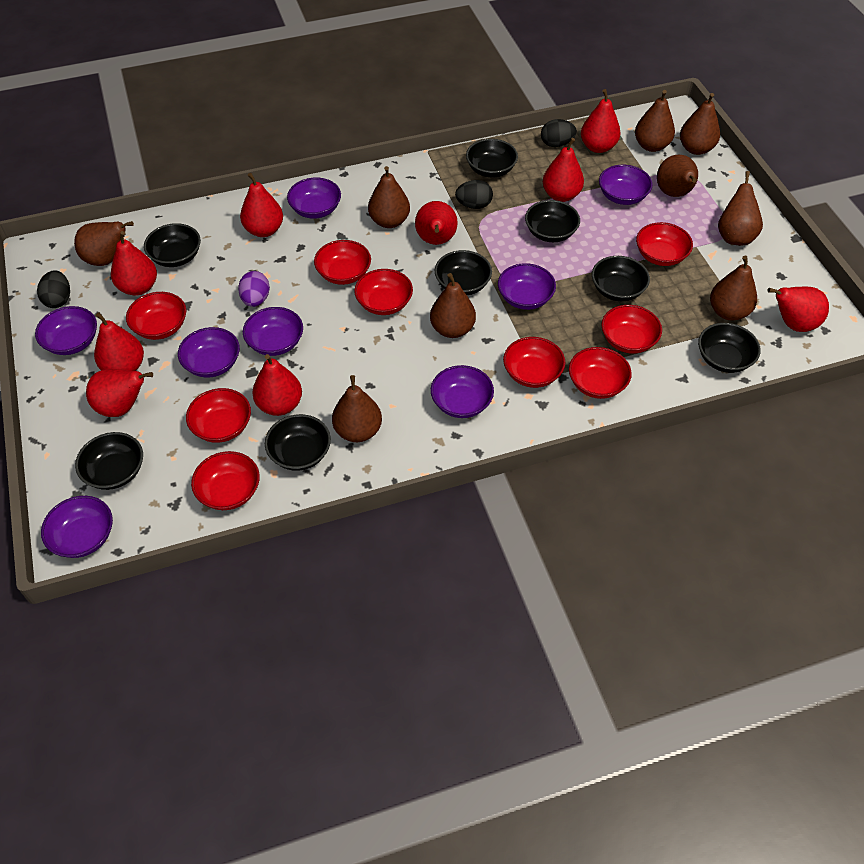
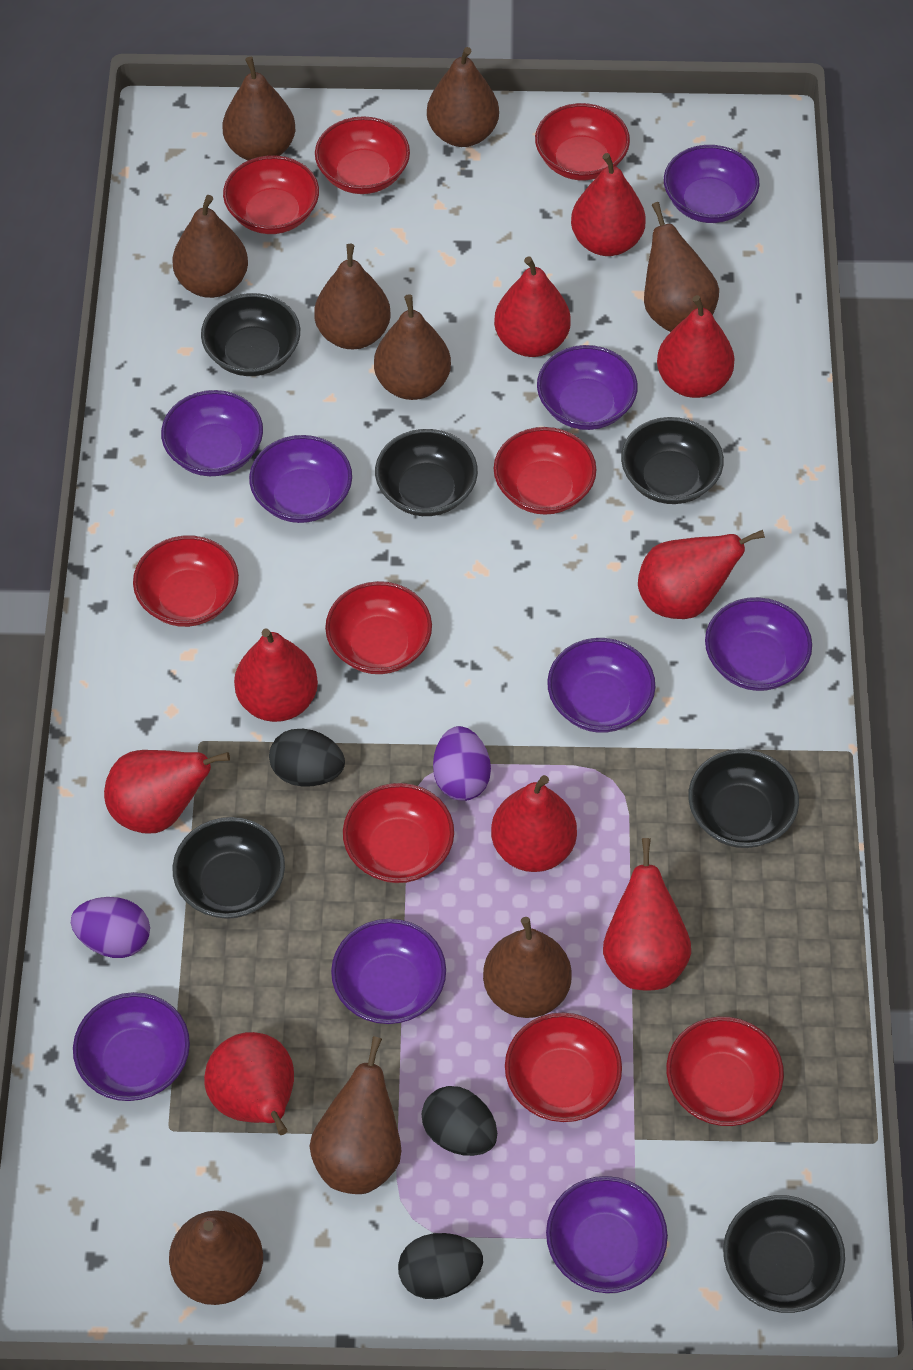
black bowl: [75,432,143,490] [144,223,201,267] [265,414,331,471] [435,250,492,295] [466,139,518,177] [525,200,580,242] [592,256,650,301] [698,323,761,373] = 8 -> [172,817,285,919] [201,293,300,376] [375,429,478,516] [621,417,724,504] [688,749,799,848] [723,1195,845,1313] = 6
purple bowl: [35,306,97,355] [41,496,113,558] [178,327,240,378] [243,307,303,356] [287,178,341,219] [431,365,494,418] [498,263,556,310] [599,165,653,205] = 8 -> [73,992,190,1101] [161,390,263,476] [249,435,352,523] [331,919,446,1024] [537,345,638,430] [546,1176,668,1293] [547,638,656,733] [664,145,760,223] [705,597,812,691] = 9
purple egg: [238,271,270,307] = 1 -> [71,897,150,958] [433,726,491,801] = 2

